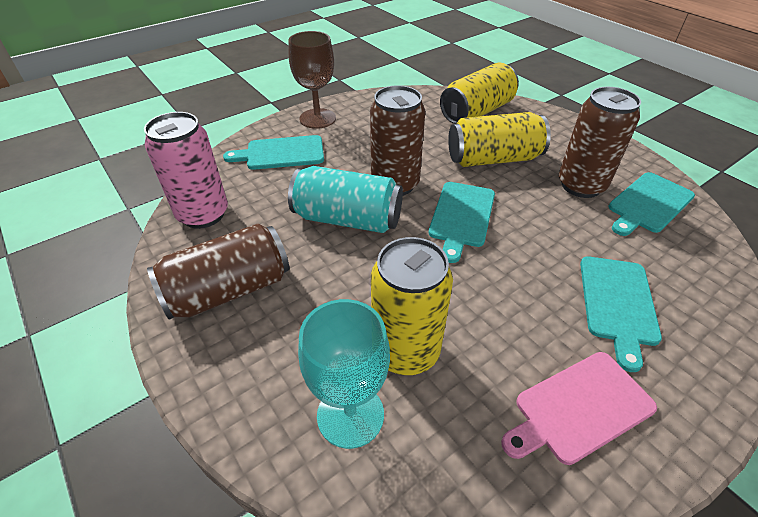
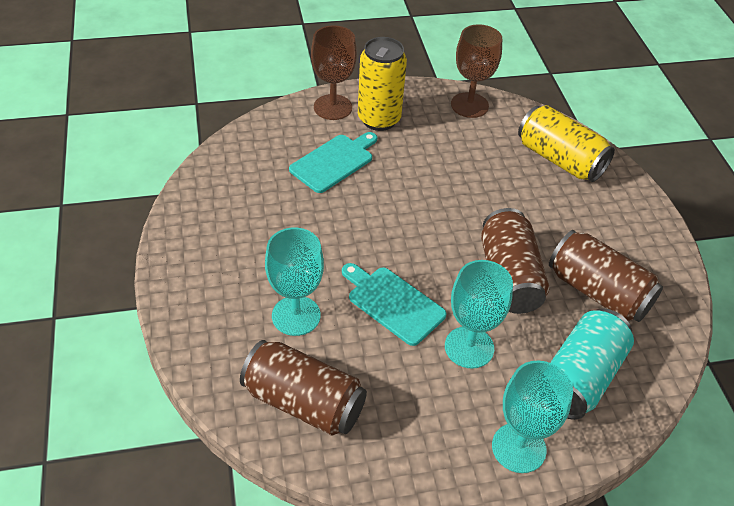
brown goblet: [288,31,336,129] = 1 -> [311,25,357,120] [451,24,502,118] = 2
pink can: [144,112,228,229] = 1 -> none = 0
pink cutting board: [501,352,657,465] = 1 -> none = 0
turquoise cutting board: [223,135,324,170] [429,182,495,263] [580,256,662,372] [609,172,695,236] = 4 -> [289,132,377,193] [342,263,446,346] = 2
turquoise goblet: [298,299,390,449] = 1 -> [265,228,324,336] [445,260,513,369] [492,361,573,473] = 3
yellow can: [371,237,453,375] [440,62,519,124] [448,112,551,167] = 3 -> [358,37,407,131] [518,105,615,182] = 2

